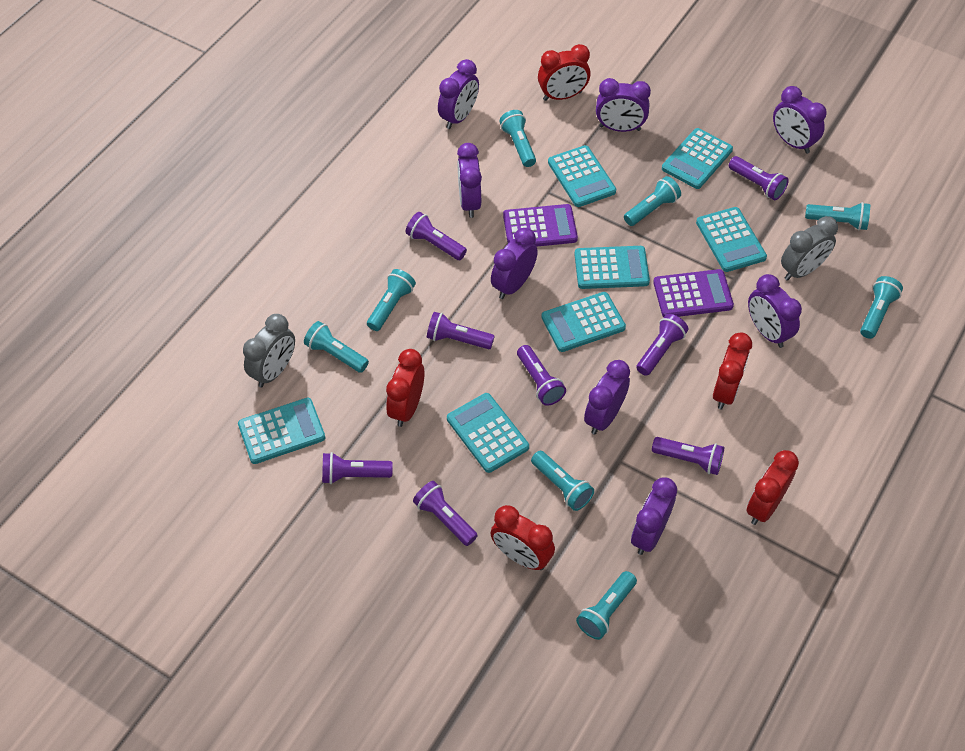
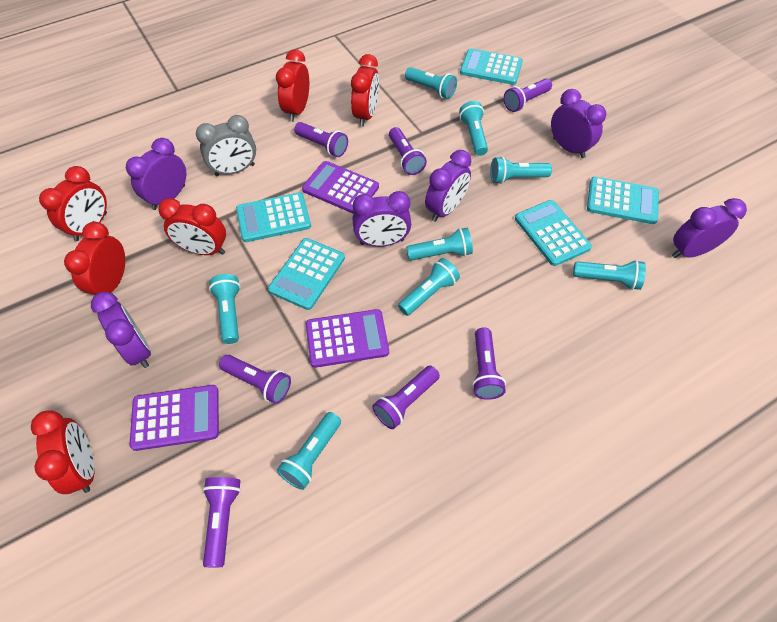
grey clock: [243,314,295,387] [781,216,838,281] = 2 -> [196,115,256,176] = 1
purple calculator: [503,204,578,247] [653,269,734,317] = 2 -> [129,385,219,451] [302,161,379,214] [306,309,389,368] = 3
purple clock: [438,59,479,129] [457,143,482,218] [491,228,538,299] [584,360,630,435] [596,78,651,132] [631,477,677,555] [748,274,802,348] [773,86,827,154] = 8 -> [91,292,151,368] [126,138,186,210] [352,191,411,247] [425,150,471,222] [551,89,606,158] [672,198,747,258] = 6
purple flashlight: [322,452,393,484] [406,212,467,260] [413,481,478,546] [427,312,495,349] [517,345,566,406] [636,314,688,376] [652,437,724,475] [729,156,789,200] = 8 -> [203,477,241,567] [219,355,291,404] [294,122,348,157] [372,366,440,429] [389,127,427,175] [472,327,506,400] [503,78,552,112] = 7
red clock: [386,349,425,427] [491,505,555,570] [538,44,590,101] [713,332,752,410] [746,450,799,525] = 5 -> [31,410,94,494] [39,166,107,241] [64,222,125,295] [158,198,226,255] [276,49,309,122] [351,54,379,127] = 6
turquoise calculator: [238,398,325,464] [447,393,529,473] [541,292,626,352] [548,145,616,207] [574,246,650,289] [662,128,733,189] [696,207,767,272] = 7 -> [236,192,311,242] [268,238,345,310] [460,48,523,85] [515,200,592,266] [587,177,659,224] = 5

